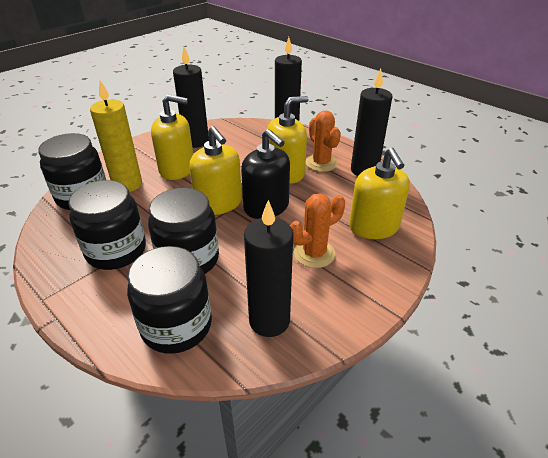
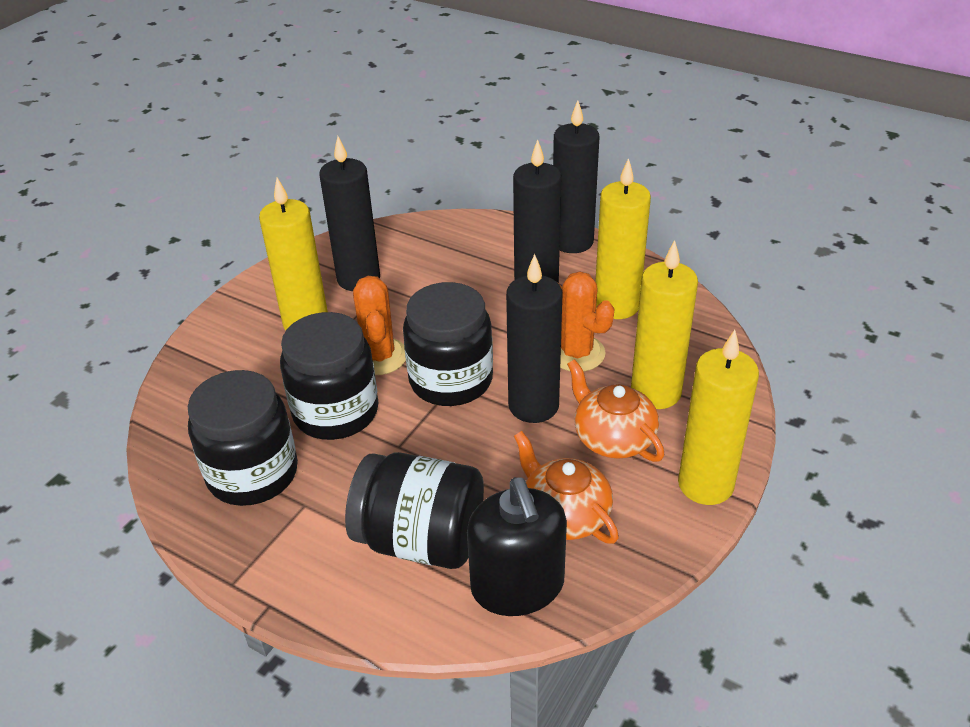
orange teapot: none = 0 -> [514,431,619,544] [567,359,664,462] = 2
yellow candle: [90,80,142,192] = 1 -> [259,178,328,330] [595,158,651,319] [631,240,698,409] [678,330,759,505] = 4
yellow soap dispenser: [151,95,193,180] [189,126,242,215] [267,96,308,184] [349,147,410,239] = 4 -> none = 0

